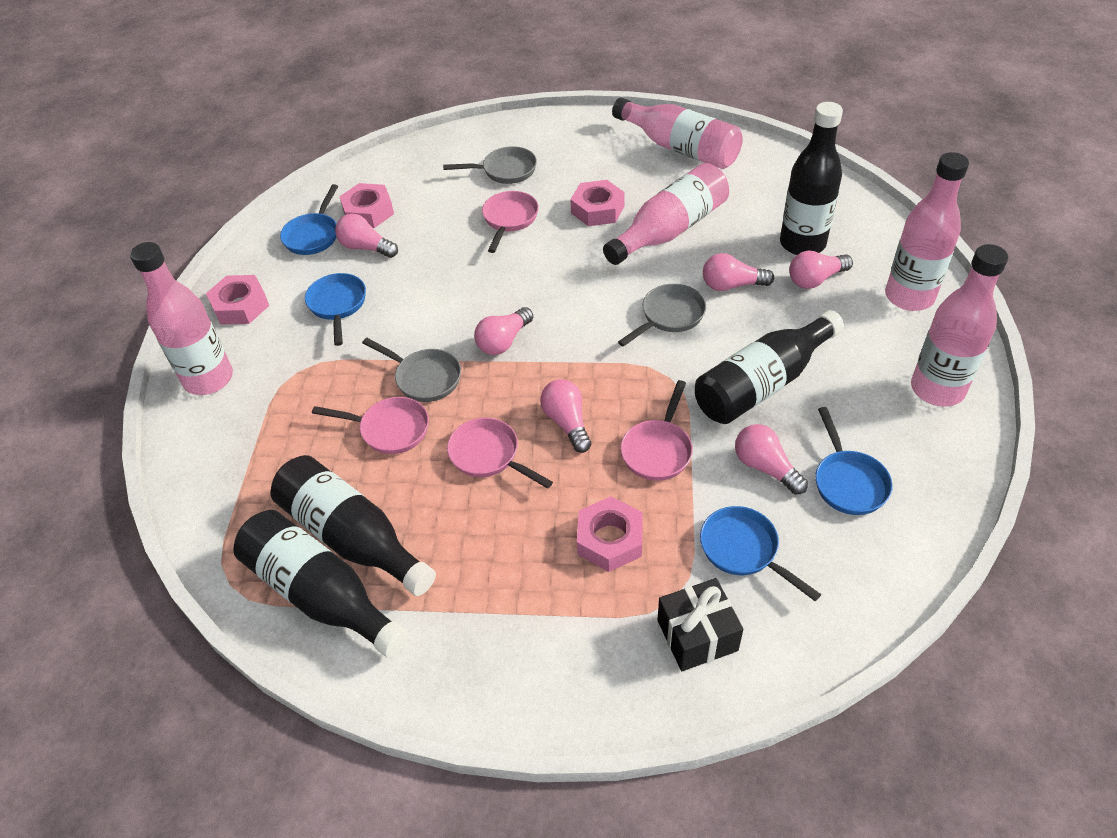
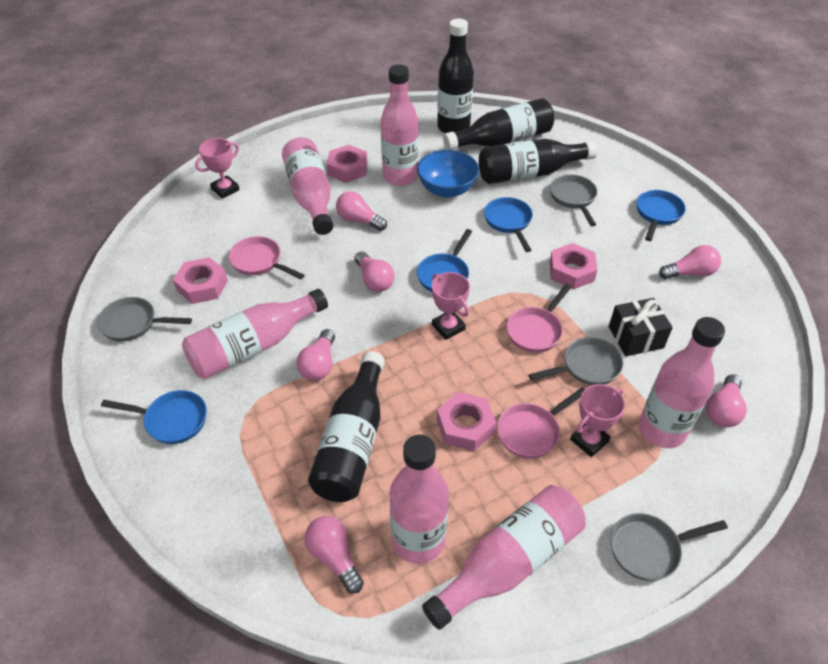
blue bowl: none = 0 -> [417,150,479,198] = 1
grey pan: [362,338,461,402] [443,146,537,184] [618,284,706,347] = 3 -> [97,297,192,342] [529,337,623,385] [550,174,597,226] [610,513,728,581] = 4
pink bottle: [130,242,233,395] [603,163,729,265] [612,98,743,169] [885,152,969,311] [911,244,1008,407] = 5 -> [182,289,328,379] [282,138,333,235] [381,65,419,186] [389,435,449,564] [422,485,586,630] [639,317,725,448] = 6
pink pan: [312,397,429,454] [447,418,553,489] [482,191,539,253] [620,380,693,481] = 4 -> [229,236,305,279] [497,387,585,459] [506,284,572,353] = 3
pink trophy: none = 0 -> [195,138,240,199] [432,272,470,340] [570,384,625,457] = 3

